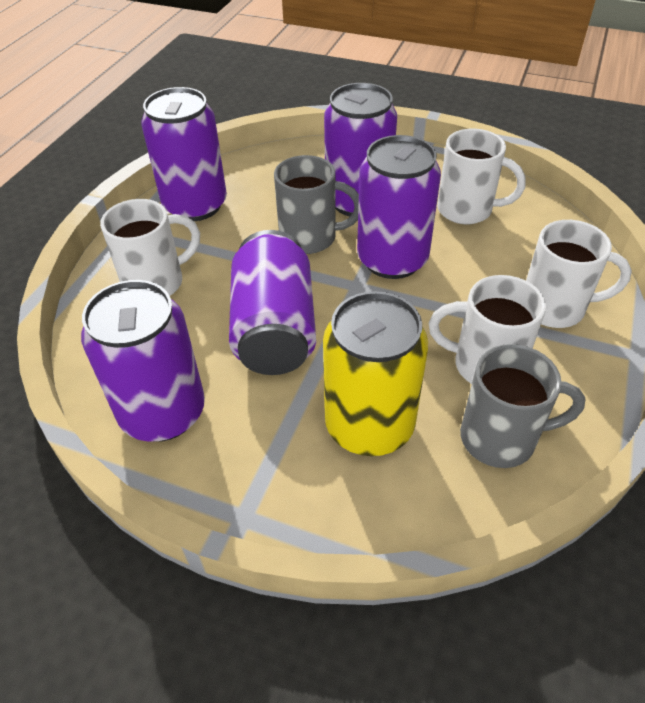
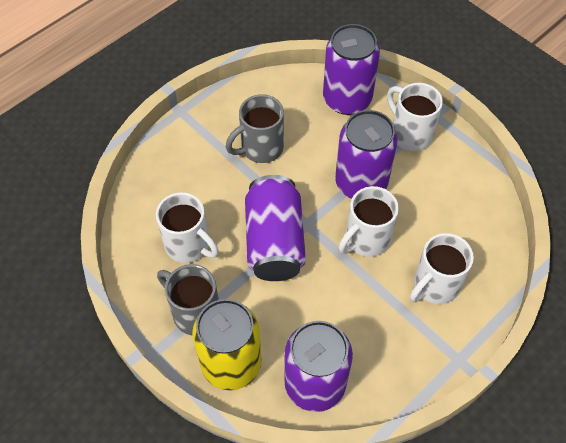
purple can: [81,280,205,442] [141,87,227,221] [229,230,316,375] [324,83,397,216] [357,135,441,279] = 5 -> [245,175,306,281] [284,321,353,412] [323,24,380,115] [335,110,398,199] = 4

